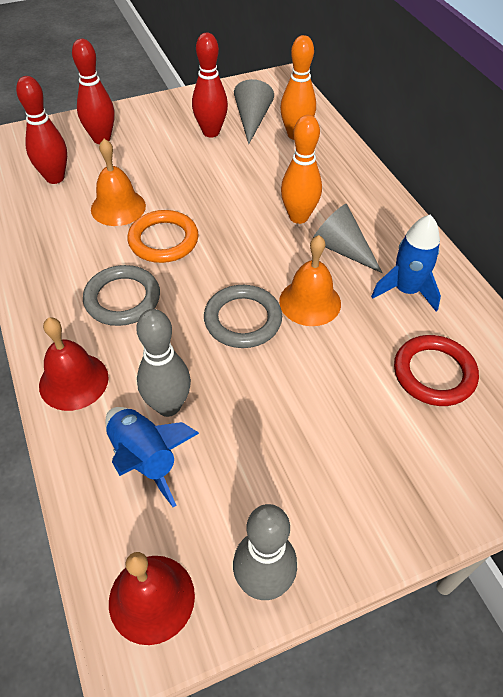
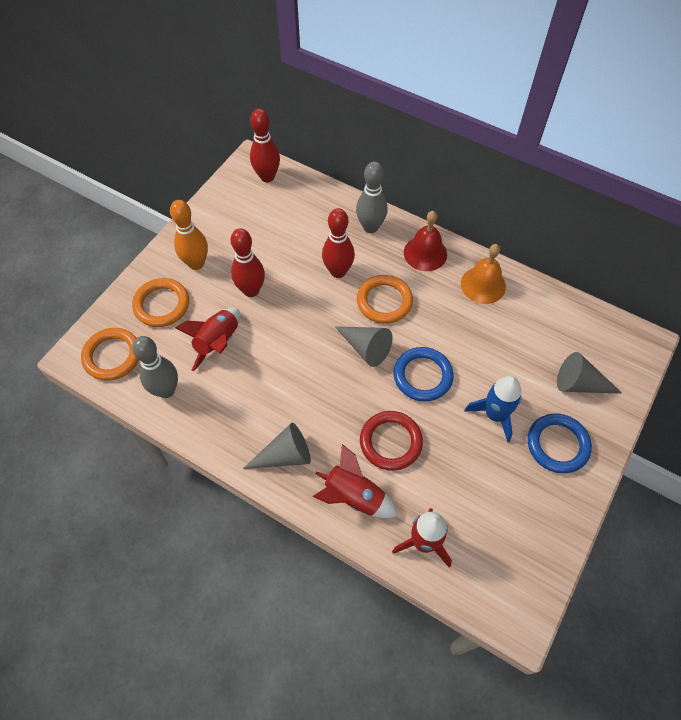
blue ring: none = 0 -> [393,347,453,402] [527,413,592,473] = 2
blue rocket: [105,407,199,507] [371,215,441,312] = 2 -> [464,376,521,442] = 1
grey cone: [234,79,274,144] [313,204,383,273] = 2 -> [243,423,311,469] [335,326,393,367] [557,352,622,394] = 3
grey ring: [83,265,160,326] [204,285,282,348] = 2 -> none = 0
orange bell: [91,139,146,226] [279,235,341,326] = 2 -> [461,244,506,304] = 1
orange bowling pin: [280,35,316,140] [281,115,322,224] = 2 -> [170,200,208,270] = 1
orange ring: [127,210,199,263] = 1 -> [81,328,139,381] [132,278,189,327] [357,275,413,324] = 3
red bell: [39,317,109,411] [109,552,195,645] = 2 -> [404,211,447,271] = 1
red rocket: none = 0 -> [175,308,240,372] [313,444,397,518] [392,508,452,567] = 3

